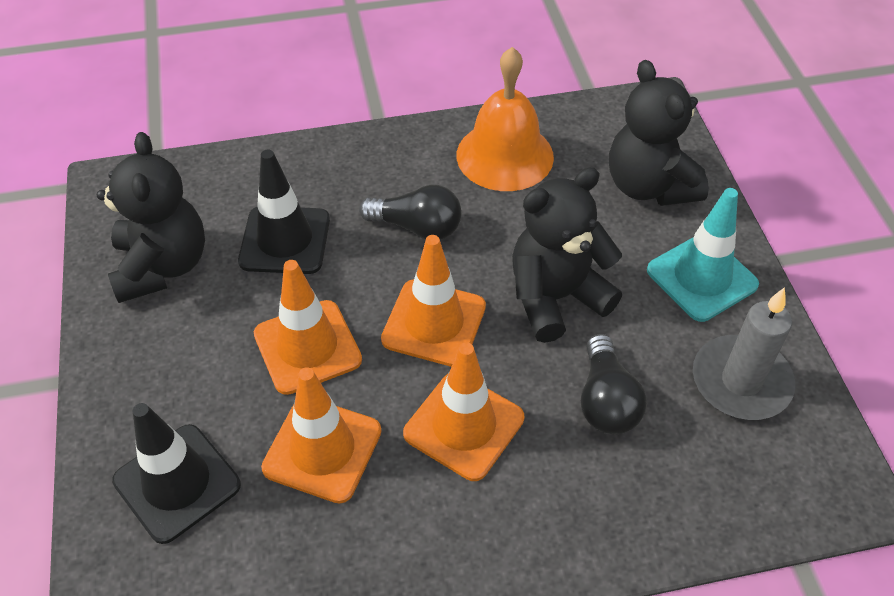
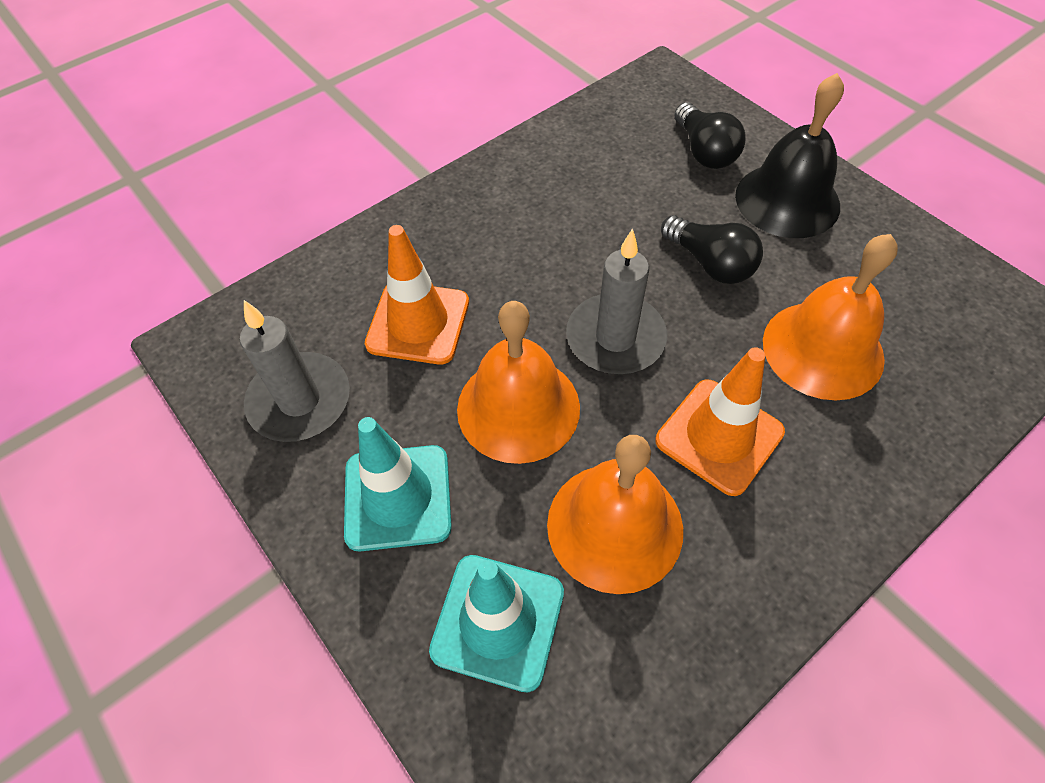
black bell: none = 0 -> [735,73,844,238] = 1
black teddy bear: [97,132,205,303] [512,167,622,343] [609,60,709,206] = 3 -> none = 0
black traffic cone: [112,403,241,544] [238,150,330,274] = 2 -> none = 0
grey candle: [693,287,795,420] = 1 -> [240,300,350,442] [566,228,667,374] = 2
orange bell: [457,47,554,191] = 1 -> [457,301,580,464] [547,435,683,594] [763,234,898,401] = 3
orange traffic cone: [254,260,362,395] [261,367,381,504] [381,235,486,367] [403,342,524,481] = 4 -> [365,225,469,365] [656,347,785,496] = 2
turquoise traffic cone: [647,188,759,322] = 1 -> [344,417,452,551] [429,555,564,692] = 2

